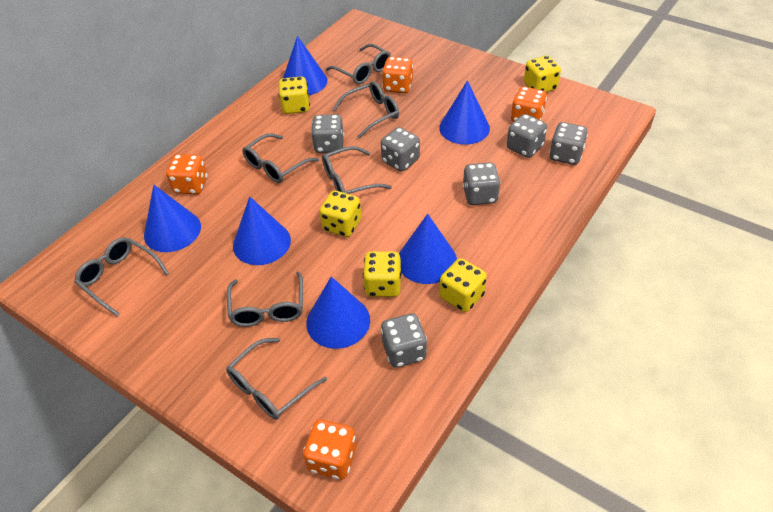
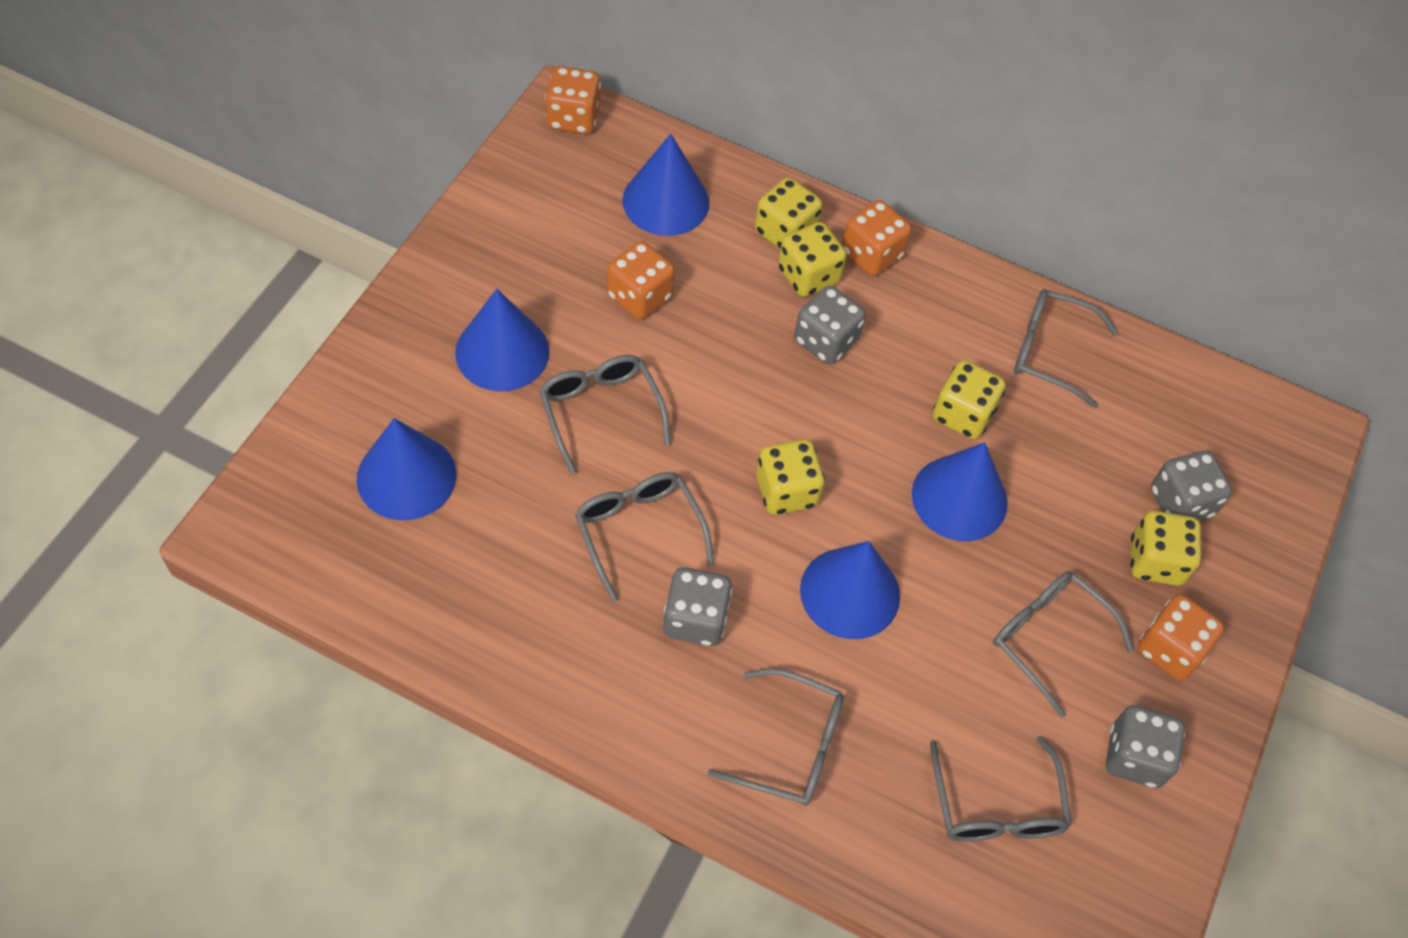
blue cone: [144,185,201,252] [233,196,291,265] [283,36,328,95] [306,276,370,349] [399,214,457,284] [439,80,490,145] = 6 -> [357,418,457,520] [455,289,550,391] [622,134,710,236] [800,541,900,639] [912,442,1008,541] = 5
grey dice: [311,114,344,153] [381,127,420,171] [381,313,427,368] [463,162,501,205] [507,114,547,158] [549,122,588,165] = 6 -> [664,567,732,646] [794,286,866,364] [1106,705,1185,788] [1151,451,1232,521] = 4
grey glasses: [74,237,169,317] [226,338,327,420] [227,271,303,327] [242,133,319,183] [322,146,392,194] [326,44,391,84] [333,81,399,138] = 7 -> [539,355,671,475] [575,472,714,602] [708,668,844,806] [930,736,1071,841] [993,571,1134,718] [1014,289,1118,408] = 6

